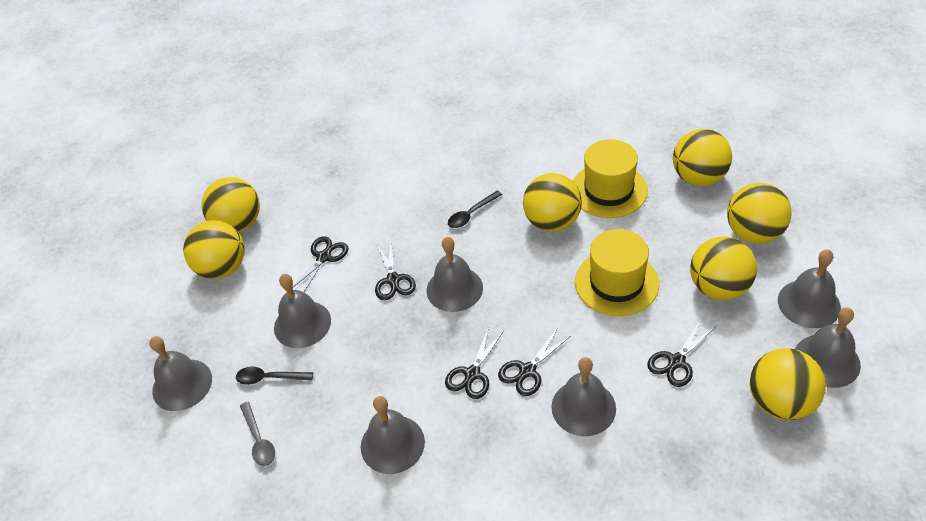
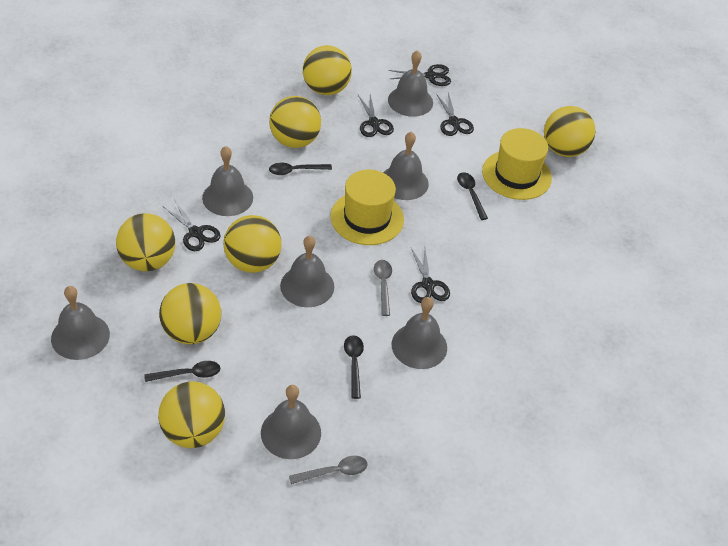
black spoon: [236,367,313,385] [448,191,502,228] = 2 -> [144,361,220,382] [269,163,332,175] [344,335,364,399] [457,172,488,220] = 4
grey spoon: [240,402,275,466] = 1 -> [289,456,367,484] [374,260,392,316] = 2

